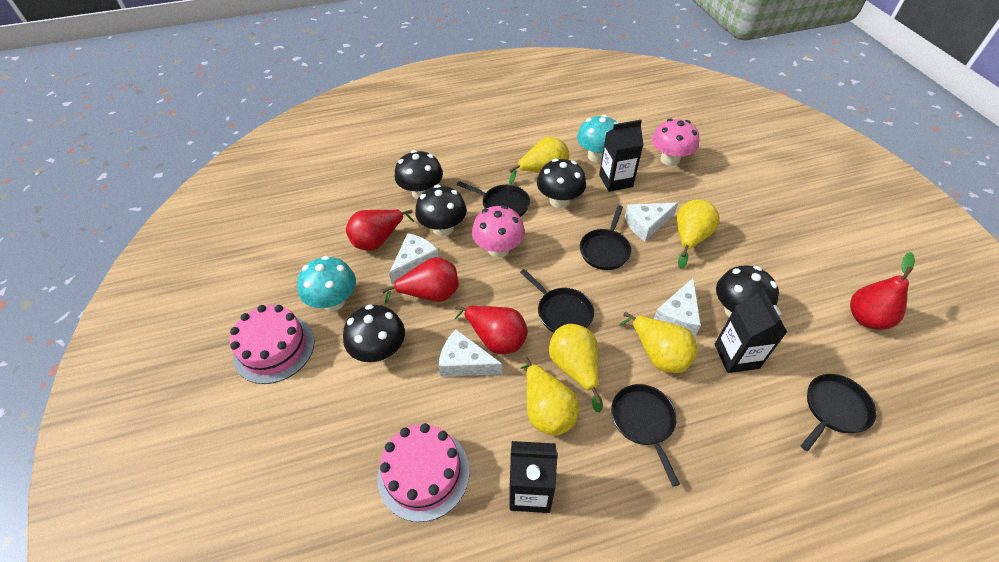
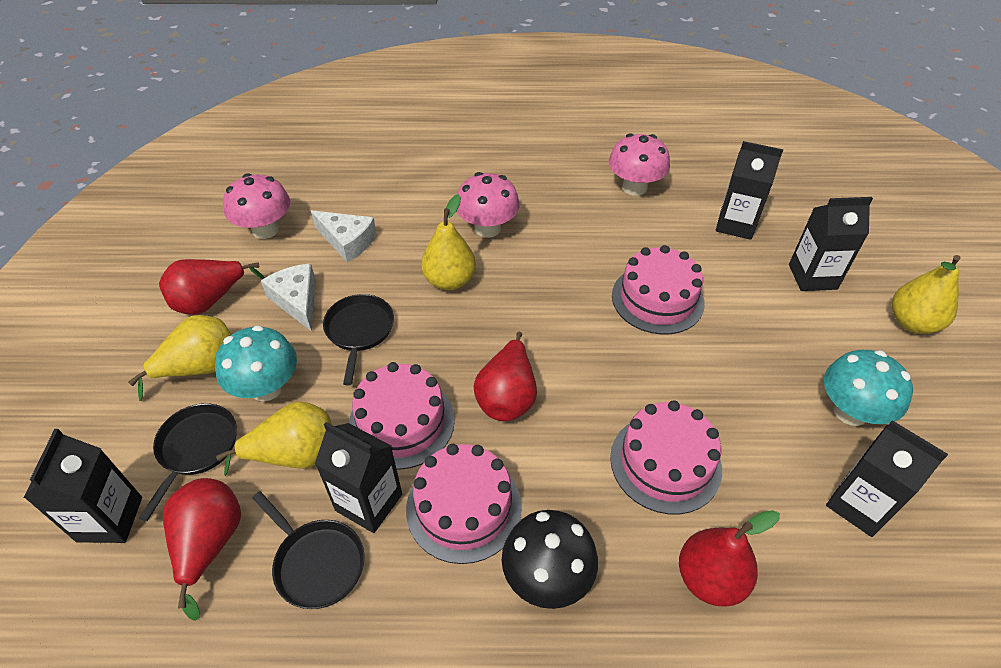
black carton: [509,441,558,513] [599,120,643,192] [714,288,787,373] = 3 -> [24,429,142,543] [315,422,402,533] [716,141,783,240] [789,197,873,291] [826,420,948,537] = 5
black mushroom: [343,304,405,362] [395,150,443,199] [415,185,467,236] [537,159,586,208] [716,265,779,317] = 5 -> [502,510,598,609] = 1
black pan: [457,181,530,217] [520,269,594,333] [580,205,632,270] [611,384,680,487] [801,374,876,451] = 5 -> [138,403,237,521] [252,491,365,609] [323,294,394,386] = 3
pink cake: [230,305,315,384] [377,423,469,522] = 2 -> [349,362,455,470] [406,444,522,564] [610,400,722,514] [612,245,705,335] = 4
pink mushroom: [472,205,525,258] [652,118,699,166] = 2 -> [223,173,290,239] [456,172,520,238] [609,133,670,196] = 3
white cheese: [389,233,439,285] [439,329,503,377] [625,202,678,241] [654,278,701,336] = 4 -> [261,263,316,332] [311,210,377,262] = 2
yellow pear: [509,137,569,184] [520,357,579,436] [549,324,603,412] [619,312,698,373] [676,199,720,269] = 5 -> [128,315,231,401] [216,401,332,476] [421,194,476,290] [892,255,961,334] = 4

